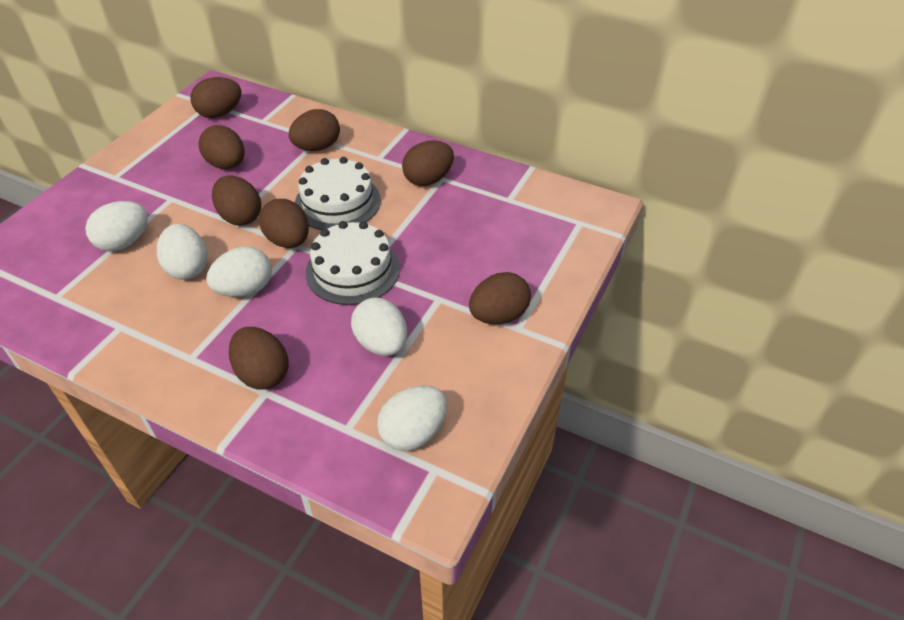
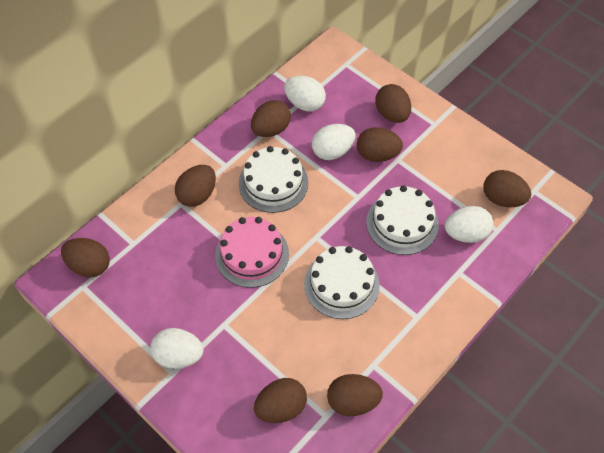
pink cake: none = 0 -> [215,217,289,288] = 1
white cake: [295,157,381,230] [306,221,400,305] = 2 -> [239,146,308,213] [304,246,380,319] [366,185,439,255] = 3
white egg: [85,201,148,251] [157,224,207,280] [206,246,272,297] [351,297,407,356] [377,385,447,451] = 5 -> [150,328,204,369] [284,76,326,111] [312,124,356,160] [445,206,493,243] = 4

